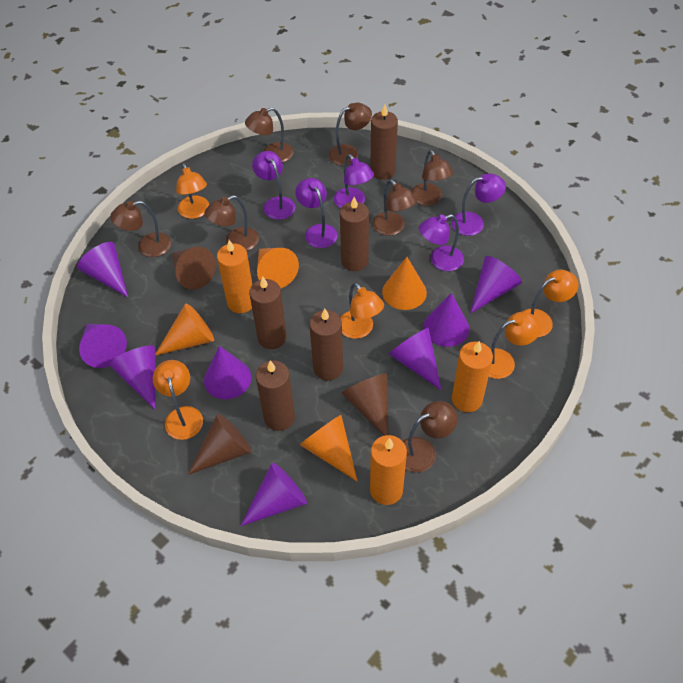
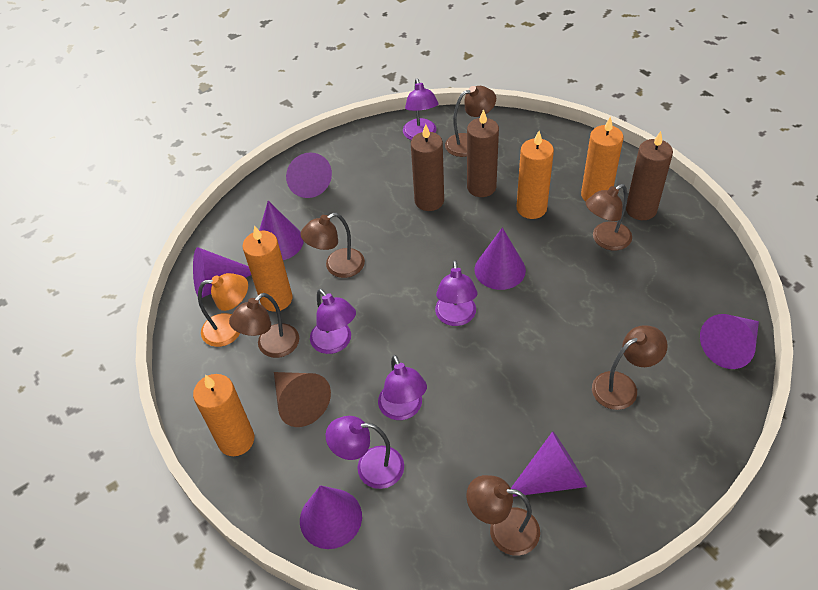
brown candle: [249,276,287,349] [256,360,295,431] [309,308,343,380] [340,197,369,271] [370,105,398,180] = 5 -> [411,124,444,211] [467,109,499,197] [626,131,673,220] = 3
brown cone: [172,247,216,290] [187,414,252,475] [342,374,388,436] = 3 -> [274,372,331,427] = 1
brown lamp: [110,201,171,257] [205,195,259,251] [245,107,294,163] [329,103,372,166] [373,179,417,236] [403,401,458,472] [411,150,453,206] = 7 -> [229,293,299,358] [300,213,365,278] [445,86,496,157] [466,475,540,556] [586,184,632,250] [592,325,668,410] = 6
orange candle: [217,240,253,313] [370,435,407,505] [452,341,493,412] = 3 -> [193,374,254,456] [242,225,293,312] [517,131,554,219] [581,116,624,202] = 4
orange cone: [156,304,214,355] [257,248,299,288] [300,415,357,481] [382,257,427,310] = 4 -> none = 0
orange lamp: [153,360,203,440] [176,163,209,219] [340,283,384,339] [489,312,541,379] [522,270,578,337] = 5 -> [198,273,248,347] = 1
purple cone: [77,242,128,297] [79,324,127,368] [109,345,156,409] [204,346,251,399] [240,463,307,526] [389,328,441,390] [423,293,469,347] [470,256,522,314] = 8 -> [193,247,251,298] [259,201,304,260] [286,152,332,198] [300,485,362,549] [475,227,526,290] [511,431,587,497] [700,314,759,369] = 7

